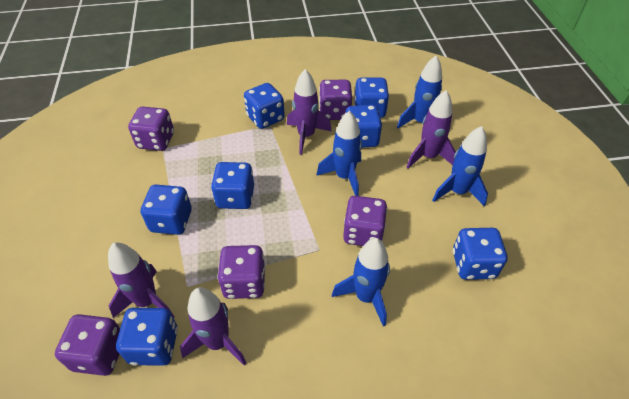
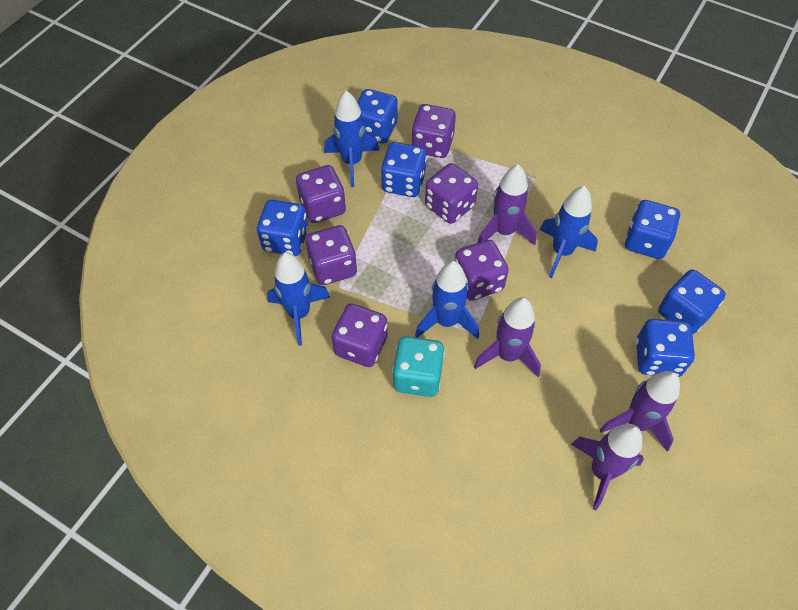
blue dice: [116,308,178,366] [141,185,192,235] [211,162,254,209] [244,83,285,129] [345,105,382,148] [354,78,389,118] [453,228,507,280] = 7 -> [257,200,309,256] [357,89,398,143] [381,142,427,197] [625,200,680,259] [636,319,695,377] [658,269,726,334] = 6
purple dice: [55,314,120,376] [128,107,174,151] [217,245,266,299] [319,80,352,120] [343,196,387,246] = 5 -> [296,165,346,223] [306,225,357,285] [332,304,388,367] [411,104,456,158] [425,163,478,224] [455,240,509,301] = 6
turquoise dice: none = 0 -> [392,336,445,397] = 1

